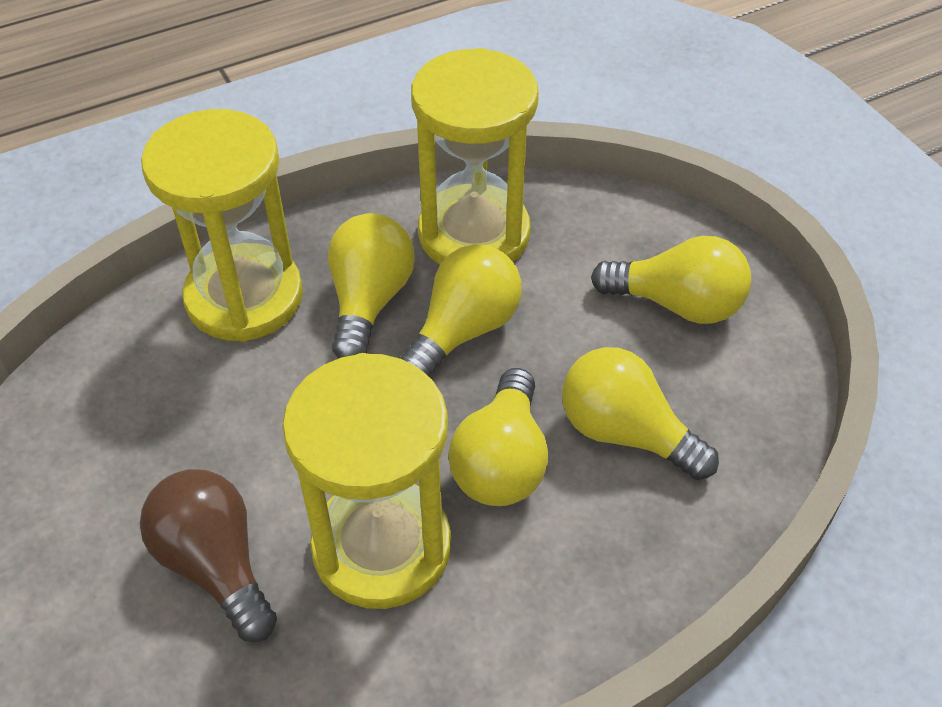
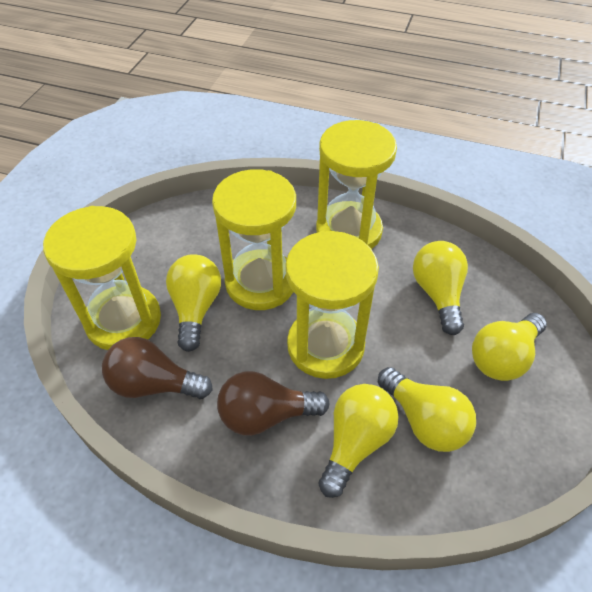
brown light bulb: [140,469,277,642] = 1 -> [102,337,213,399] [217,371,330,436] = 2
yellow hourglass: [141,109,303,342] [282,353,451,609] [411,48,539,265] = 3 -> [43,206,161,350] [212,169,296,310] [286,231,379,379] [316,120,397,249] = 4

